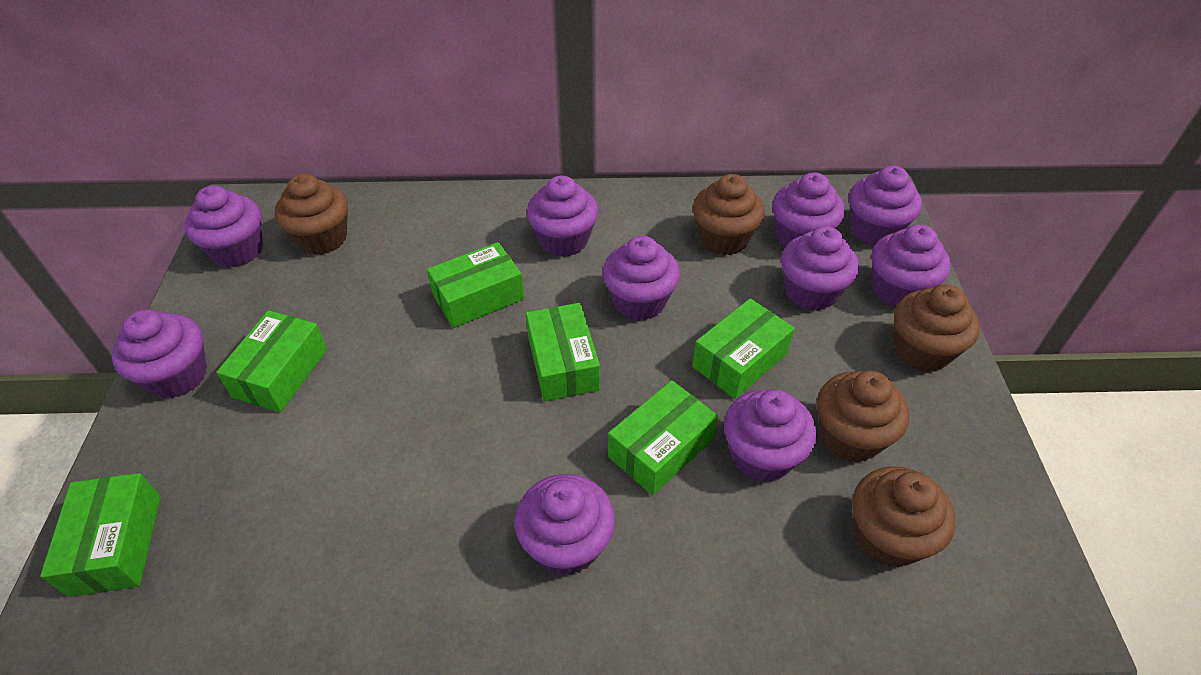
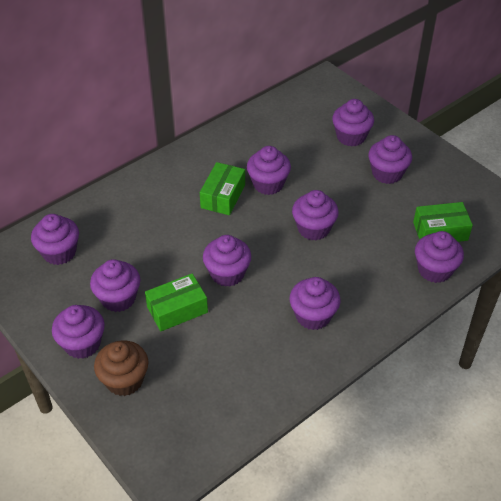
brown cupcake: [274,174,348,255] [693,174,765,255] [817,371,909,463] [853,466,956,567] [894,284,980,372] = 5 -> [94,340,149,396] = 1
green box: [40,473,161,597] [216,310,327,412] [427,242,524,328] [526,303,600,401] [608,380,718,495] [692,298,795,399] = 6 -> [145,273,208,331] [200,162,245,215] [413,202,473,242] = 3

